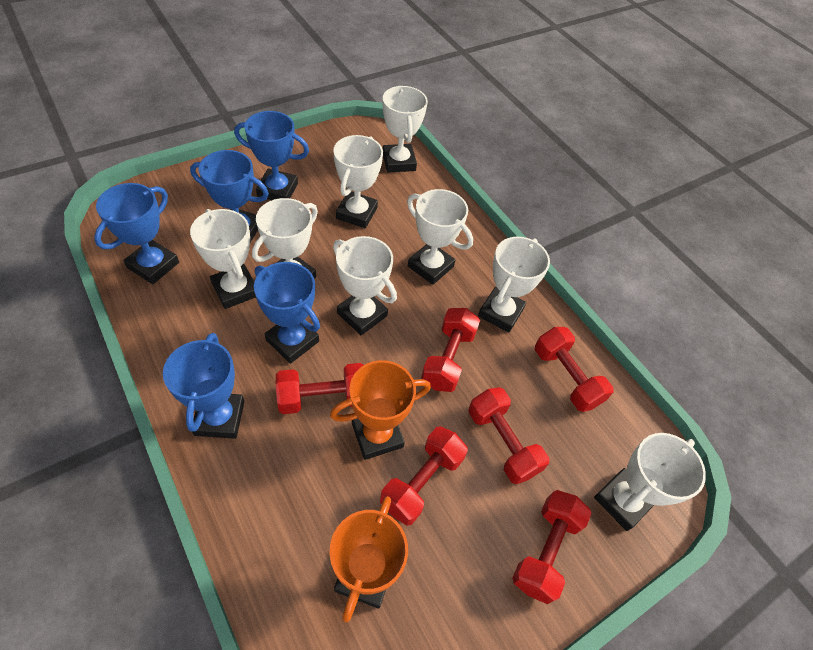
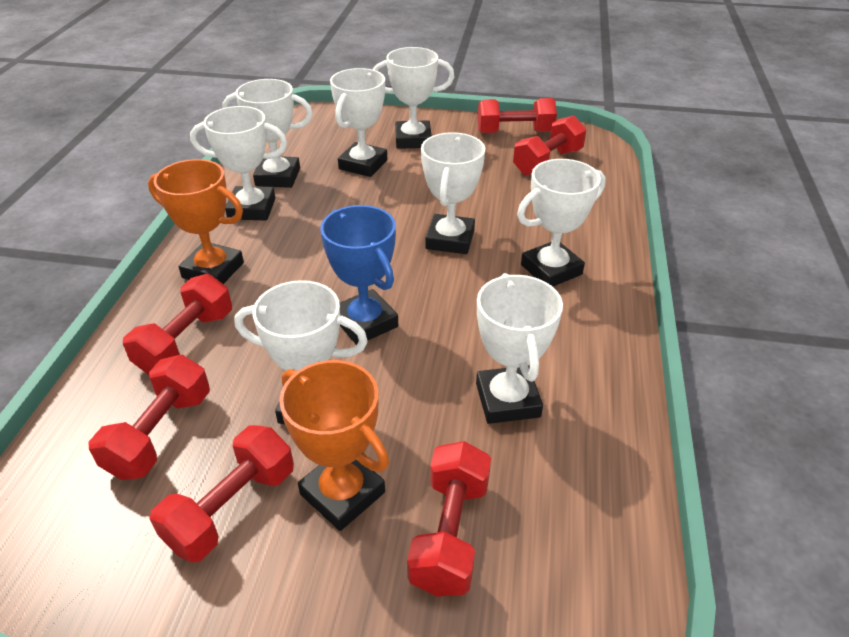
blue trophy: [94,183,179,284] [163,333,244,439] [190,150,269,242] [234,111,309,200] [254,262,320,364] = 5 -> [320,205,398,345] = 1

